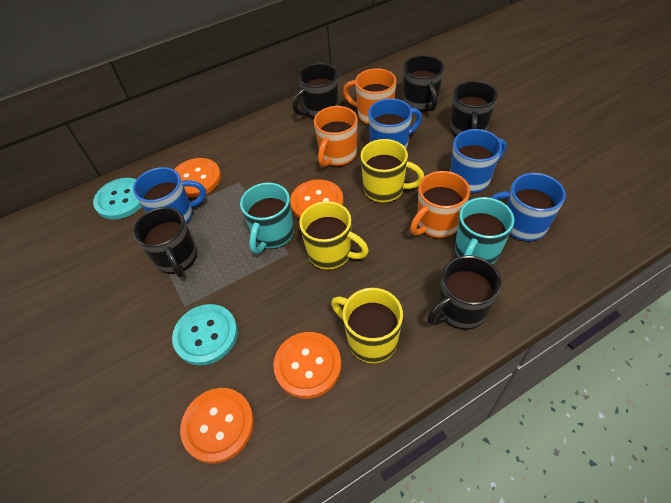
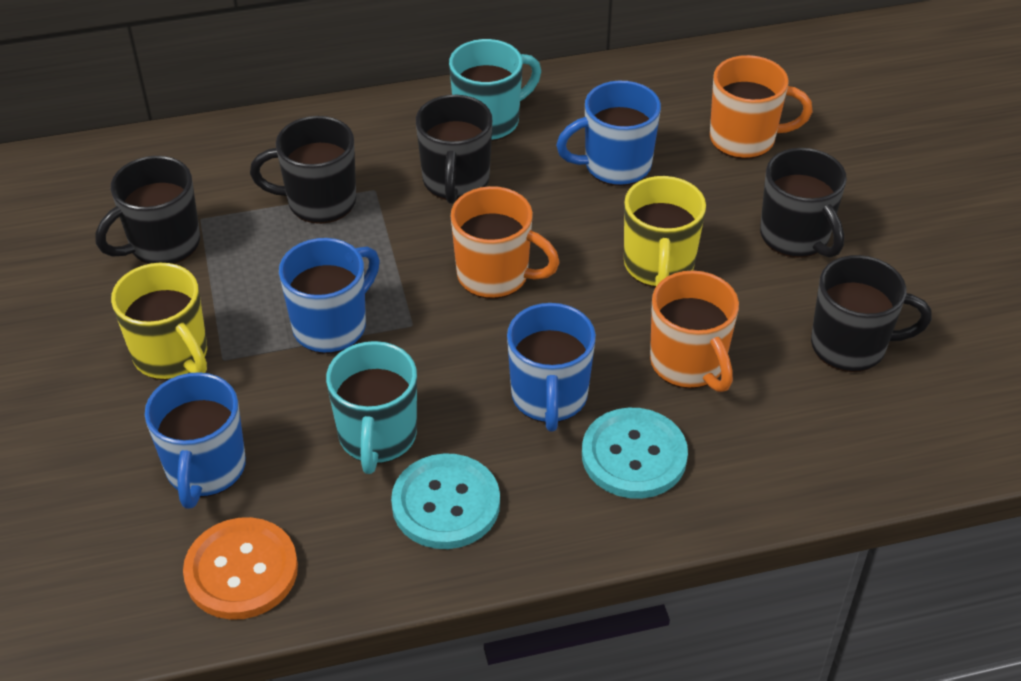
orange button: [174,158,221,198] [180,388,254,464] [273,332,341,399] [290,179,343,219] = 4 -> [183,517,298,620] = 1
yellow mug: [299,201,369,270] [331,288,403,363] [360,139,424,203] = 3 -> [111,263,207,380] [624,176,706,287] = 2

